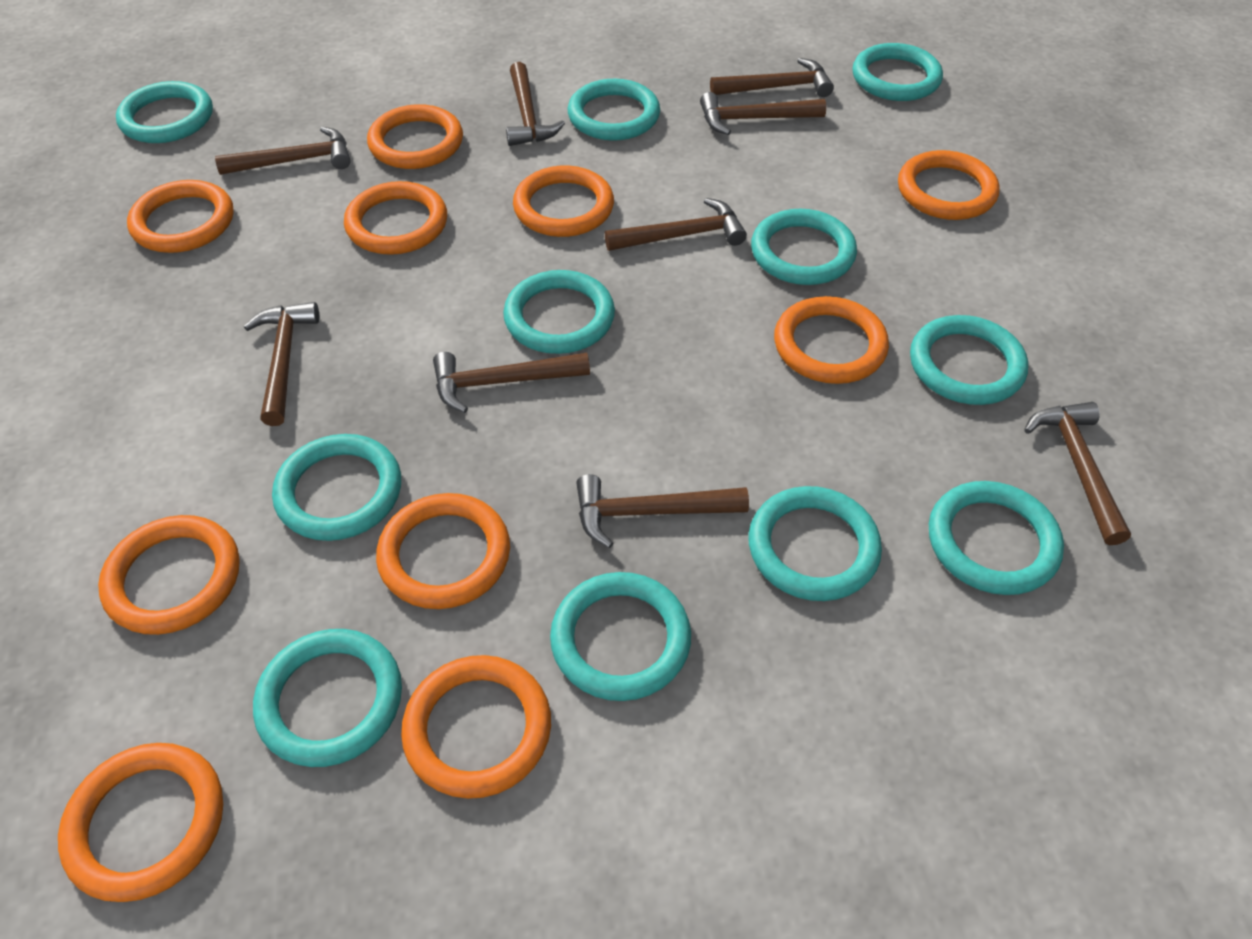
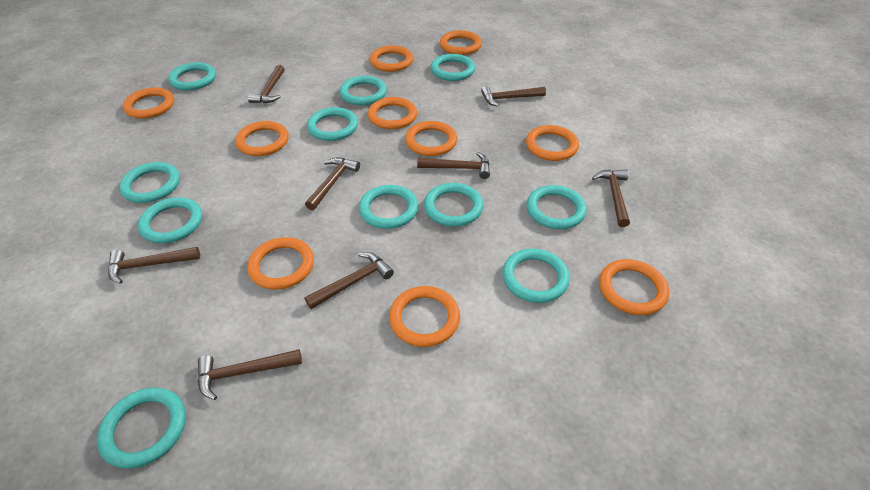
brown hammer: [215,127,351,175] [244,302,319,426] [433,352,590,413] [506,62,565,146] [576,474,749,548] [605,198,747,251] [700,92,826,135] [710,58,834,97] [1024,402,1131,545] = 9 -> [108,247,200,284] [198,349,302,400] [248,65,284,103] [305,158,360,210] [305,252,394,309] [417,152,490,179] [481,86,546,106] [592,169,630,227] = 8

